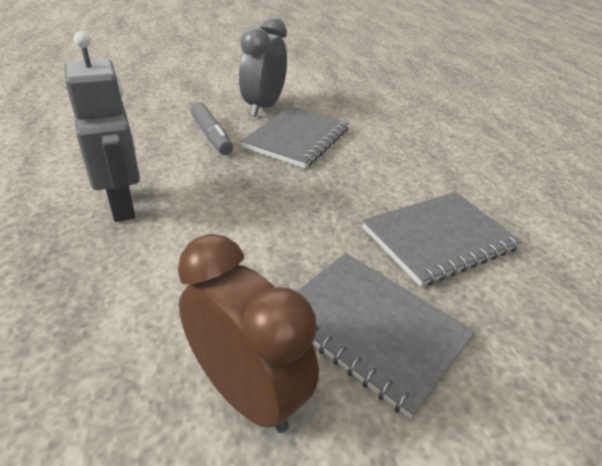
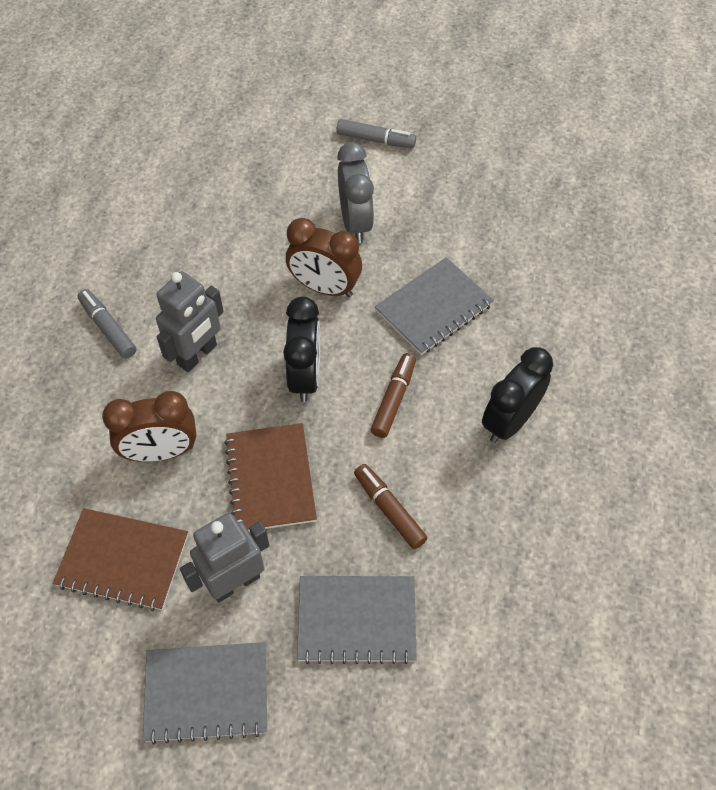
black clock: none = 0 -> [283,296,320,402] [482,347,553,443] = 2
brown clock: [178,234,319,433] = 1 -> [102,391,196,462] [286,218,362,297] = 2
brown marker: none = 0 -> [354,464,428,549] [371,353,416,438] = 2
brown notebook: none = 0 -> [53,508,188,611] [224,423,317,531] = 2
grey marker: [191,102,233,155] = 1 -> [78,289,137,359] [336,119,416,148] = 2
grey robot: [64,31,140,222] = 1 -> [156,271,224,372] [180,513,269,603] = 2

